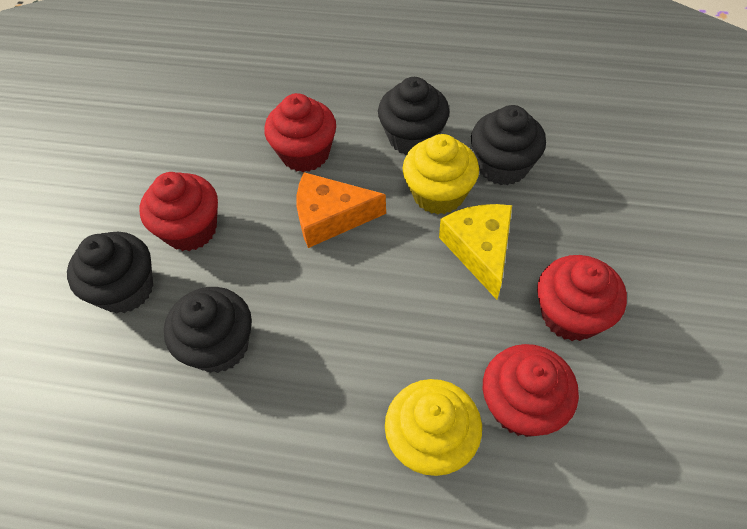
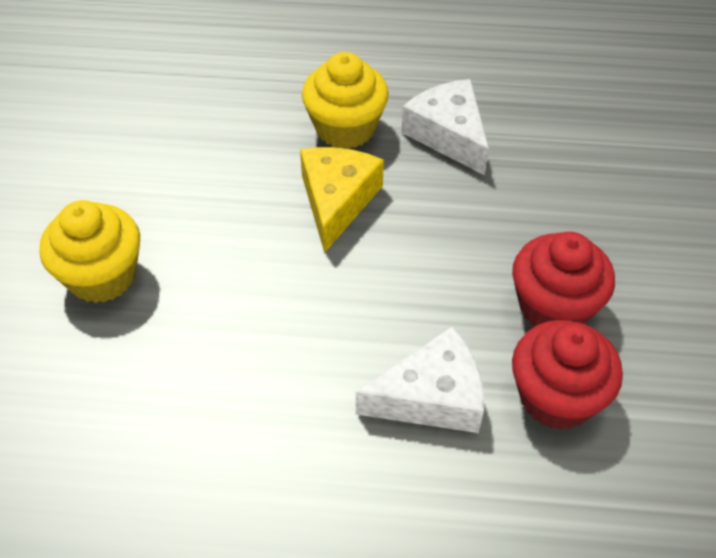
black cupcake: [67,232,153,313] [164,287,252,373] [378,77,450,155] [471,105,546,185] = 4 -> none = 0
orange cheese: [297,172,386,248] = 1 -> none = 0
red cupcake: [140,172,218,251] [265,93,336,172] [483,344,579,437] [537,255,627,341] = 4 -> [512,232,615,326] [512,320,623,430] = 2
white cheese: none = 0 -> [356,327,484,433] [401,79,489,175] = 2

